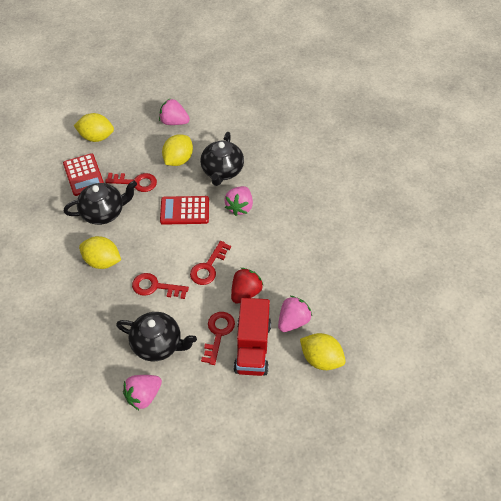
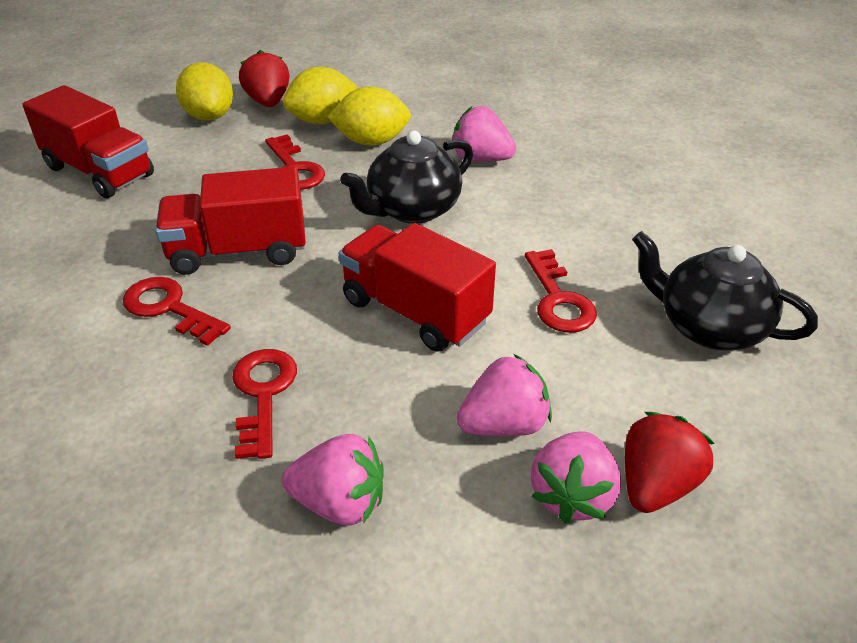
black teapot: [64,181,137,225] [116,312,197,361] [200,132,244,186] = 3 -> [340,130,473,224] [632,231,818,350] = 2
red calculator: [63,153,104,196] [160,196,209,225] = 2 -> none = 0
red strawberry: [231,268,264,304] = 1 -> [239,50,290,107] [625,412,715,513] = 2
red truck: [234,298,271,376] = 1 -> [22,85,154,198] [155,167,306,275] [339,223,496,352] = 3
yellow lemon: [74,113,114,142] [79,236,121,269] [162,134,193,166] [300,333,345,370] = 4 -> [176,62,233,121] [283,67,358,124] [327,86,411,146] = 3

